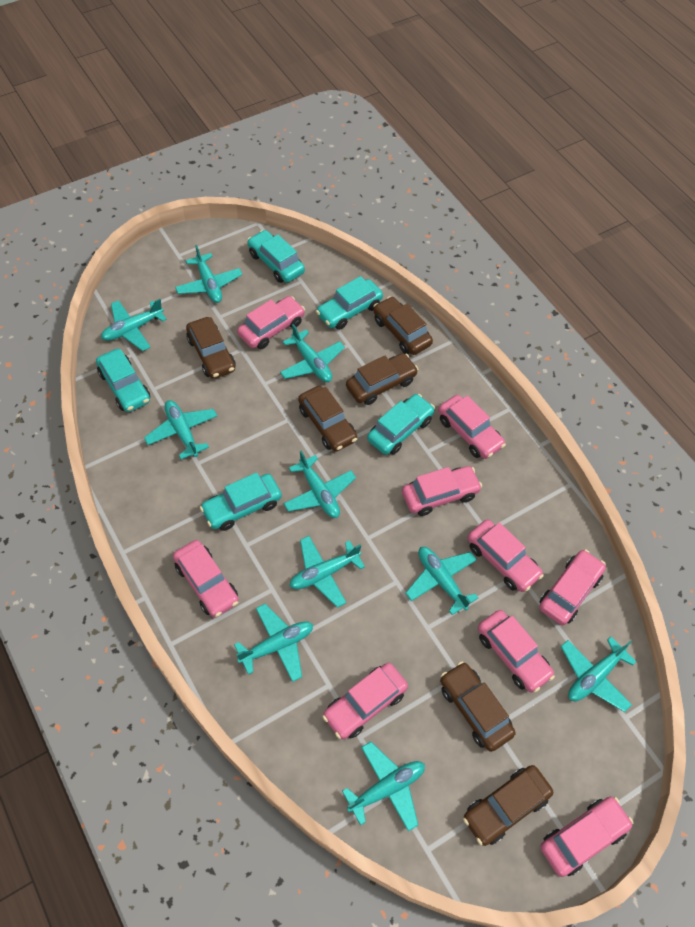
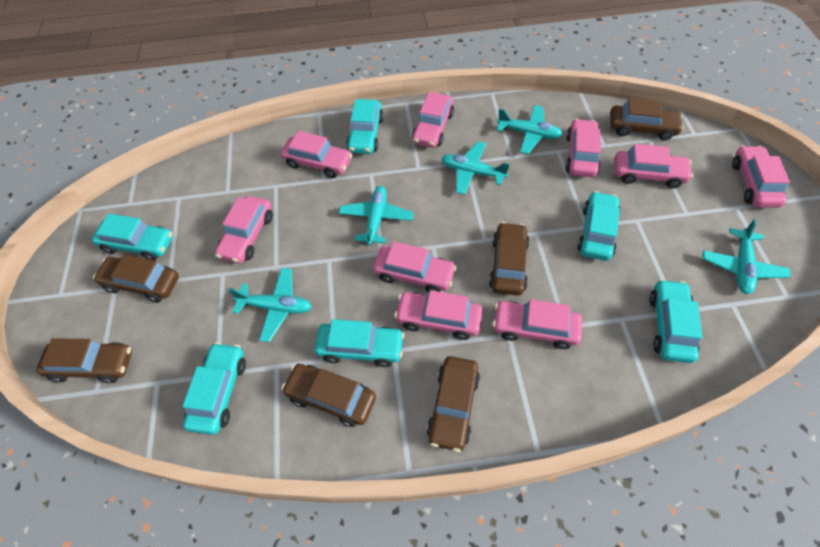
turquoise car: [96,349,150,412] [200,472,282,531] [247,230,305,283] [316,276,383,330] [367,394,435,455] = 5 -> [92,214,173,260] [182,342,246,435] [315,319,405,367] [346,99,384,154] [577,191,621,261] [649,279,703,363] = 6
turquoise plane: [101,299,167,351] [144,400,217,459] [175,245,242,303] [234,604,313,682] [280,324,345,382] [283,451,356,518] [290,536,365,608] [342,742,425,832] [406,547,478,615] [561,637,636,712] = 10 -> [229,268,312,342] [339,186,414,245] [441,141,510,195] [497,105,563,154] [703,219,791,294] = 5

